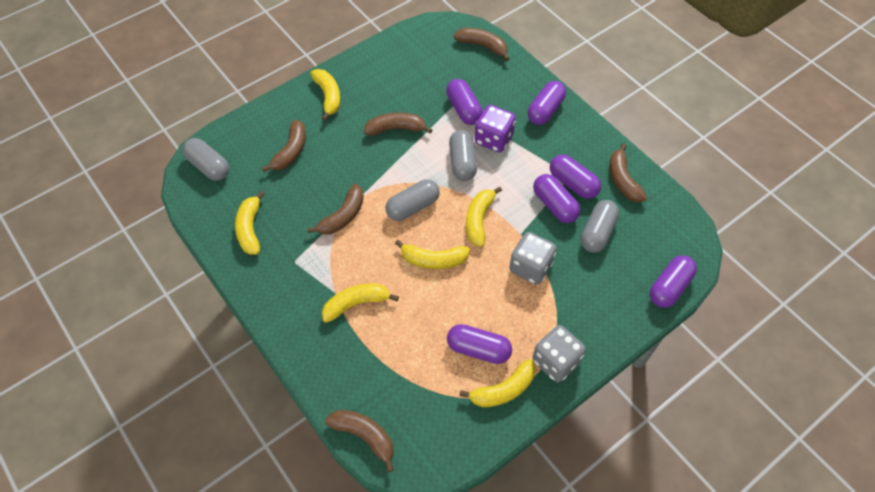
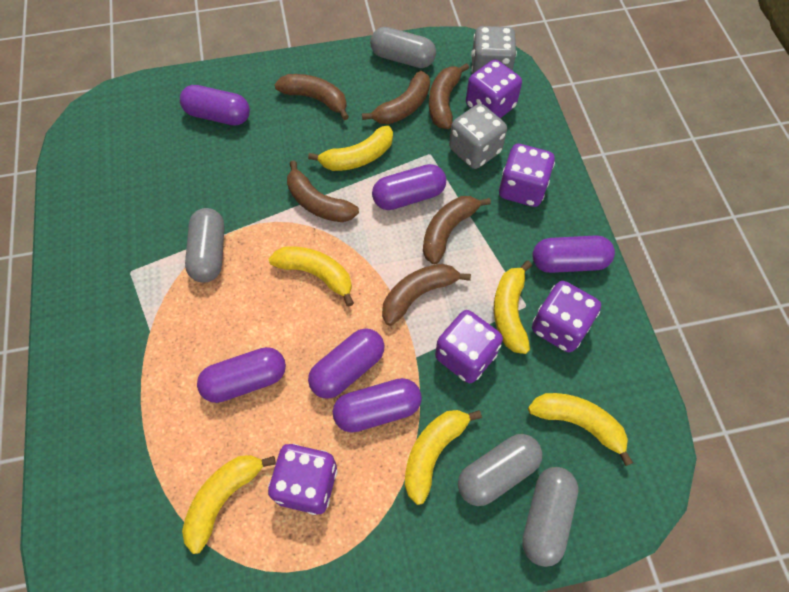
purple dice: [475,105,516,152] = 1 -> [268,444,337,515] [435,310,503,383] [466,60,522,118] [499,144,555,207] [532,281,601,352] = 5

